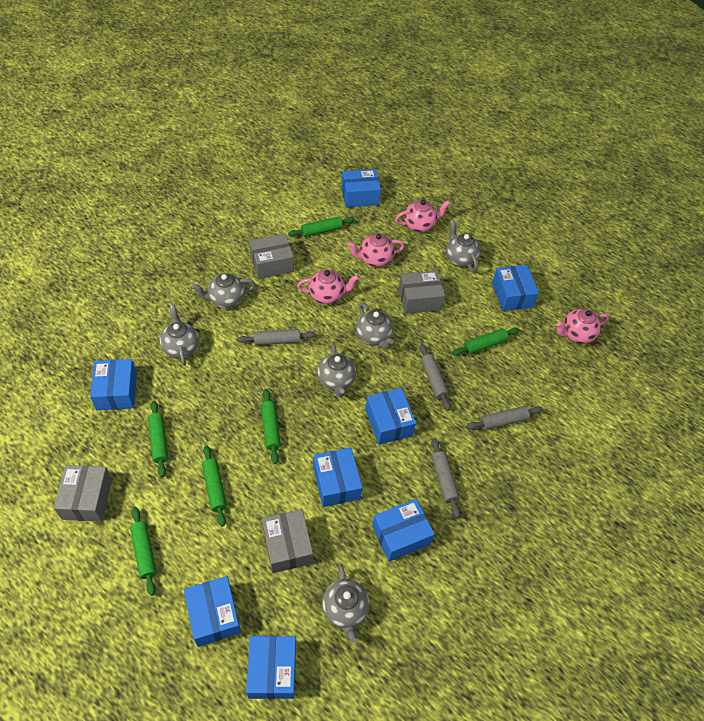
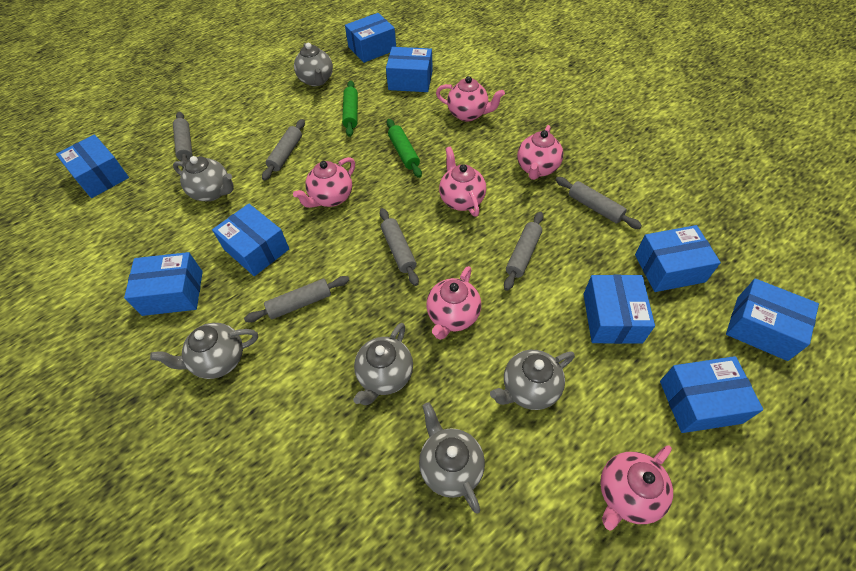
blue box: [90,359,137,410] [184,576,241,647] [246,636,296,699] [313,448,363,507] [341,169,381,207] [365,388,416,445] [372,499,435,562] [492,265,539,311] = 8 -> [56,135,129,198] [124,252,203,316] [212,204,289,276] [345,13,396,63] [386,47,433,92] [583,274,655,344] [635,225,721,292] [660,356,763,433] [726,279,819,361] = 9
green rolling pin: [130,507,157,596] [148,401,168,477] [202,446,227,527] [261,389,281,464] [288,217,355,237] [452,328,519,356] = 6 -> [342,80,358,137] [387,119,422,178] = 2
grey box: [53,465,112,522] [249,234,294,279] [262,509,313,573] [398,271,445,314] = 4 -> none = 0
grey rolling pin: [238,329,316,345] [420,344,451,411] [431,438,460,518] [466,406,543,430] = 4 -> [173,112,193,168] [244,276,349,322] [262,119,305,181] [380,208,419,286] [504,212,543,291] [556,177,642,229] = 6
pink teapot: [297,270,359,304] [348,234,404,267] [395,200,451,233] [557,309,609,344] = 4 -> [293,157,355,208] [426,266,481,340] [436,76,505,121] [439,146,486,217] [517,125,563,180] [600,445,673,531] = 6

